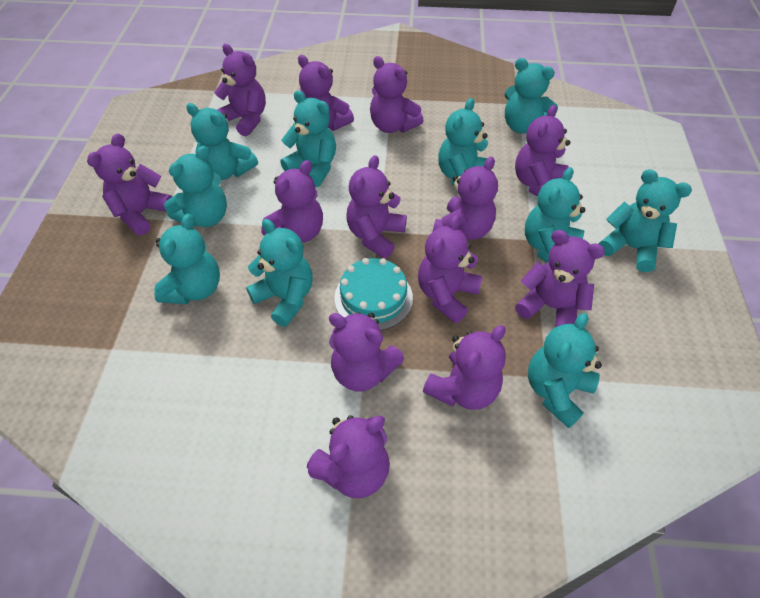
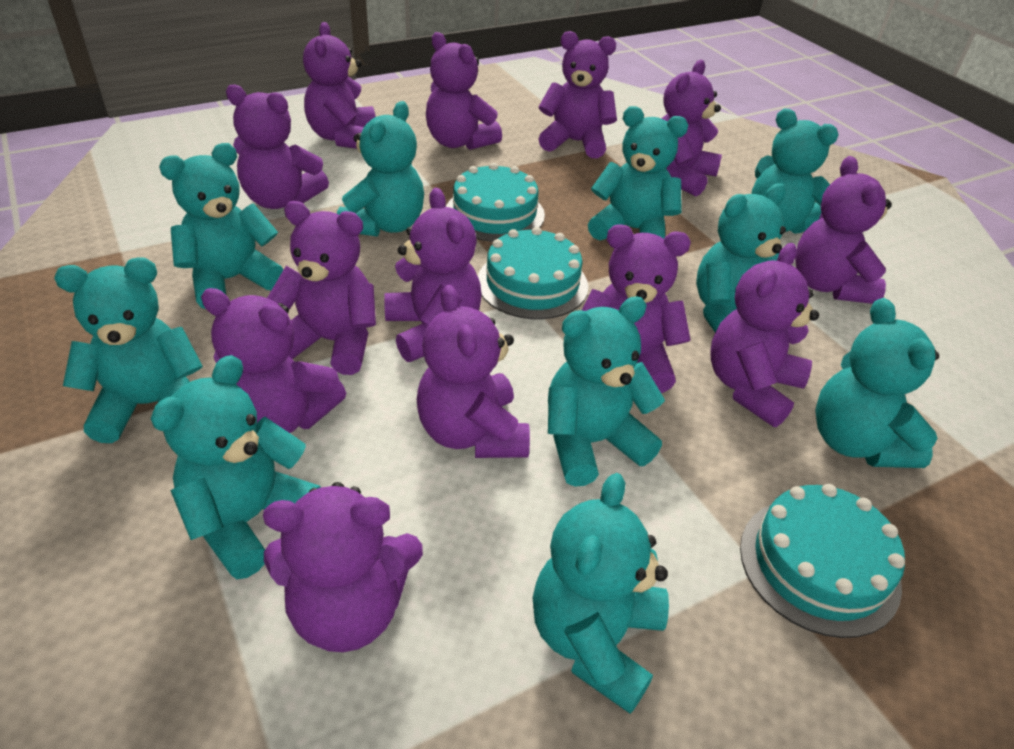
turquoise cake: [334,258,413,330] = 1 -> [446,163,545,242] [478,227,588,319] [740,484,905,638] = 3

